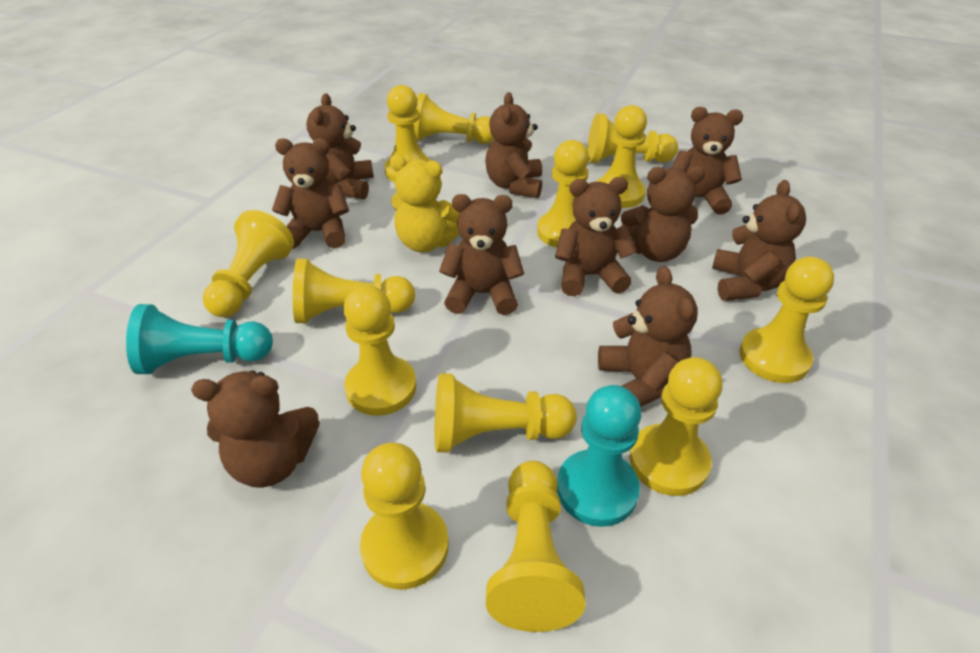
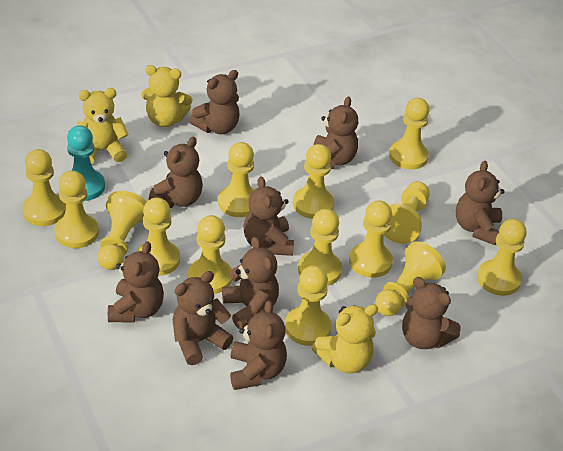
turquoise pawn: [126,304,273,374] [557,385,641,527] = 2 -> [67,125,105,201] = 1
yellow pawn: [203,210,294,317] [293,258,415,323] [343,285,417,416] [360,443,449,589] [384,85,431,182] [413,93,494,144] [435,373,577,453] [486,461,586,632] [537,140,589,248] [587,113,678,163] [596,105,647,208] [629,357,722,496] [739,257,834,383] = 13 -> [22,149,66,226] [54,170,99,248] [97,191,146,270] [137,197,180,276] [188,215,232,294] [218,142,254,217] [285,265,331,346] [293,144,334,219] [298,209,342,286] [349,201,393,278] [375,241,446,316] [384,181,429,244] [389,98,429,169] [477,219,527,296] = 14
yellow teddy bear: [389,155,460,252] = 1 -> [77,88,129,164] [141,65,192,127] [312,304,378,373] = 3

